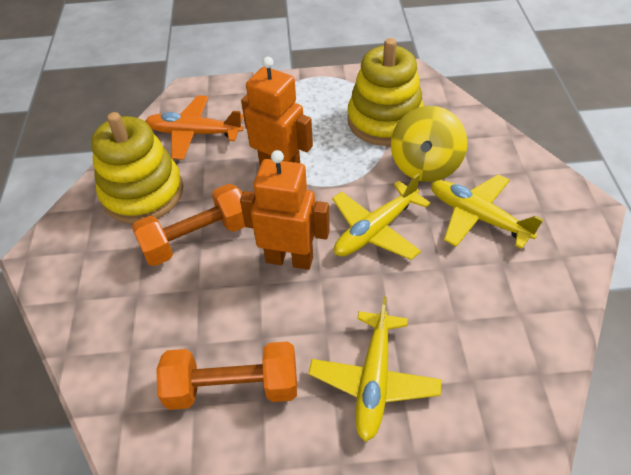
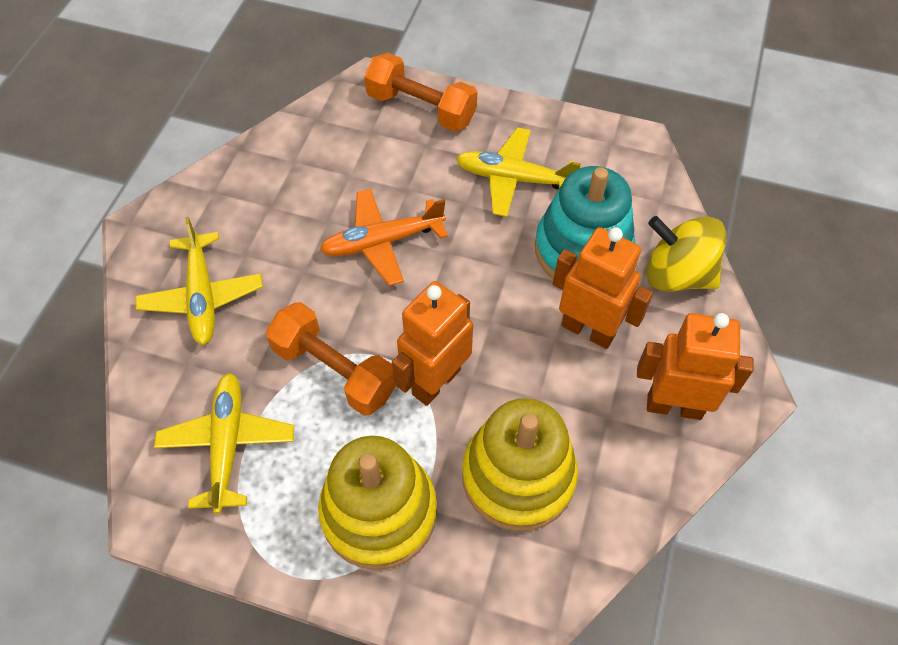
orange robot: [240,150,330,270] [241,57,313,165] = 2 -> [392,281,473,406] [553,227,653,349] [637,313,754,420] = 3
turquoise stacking toy: none = 0 -> [535,166,635,279] = 1

